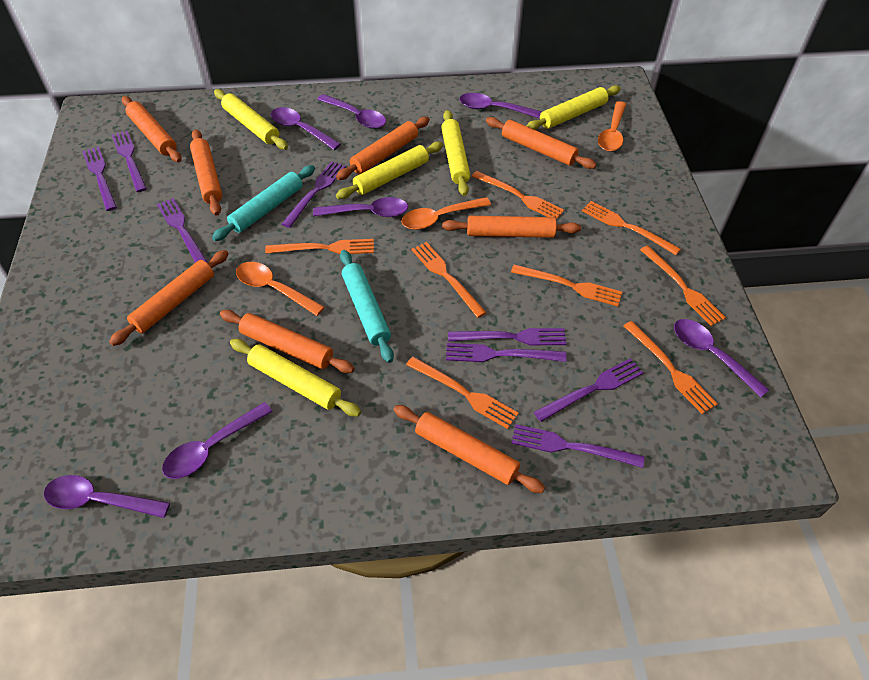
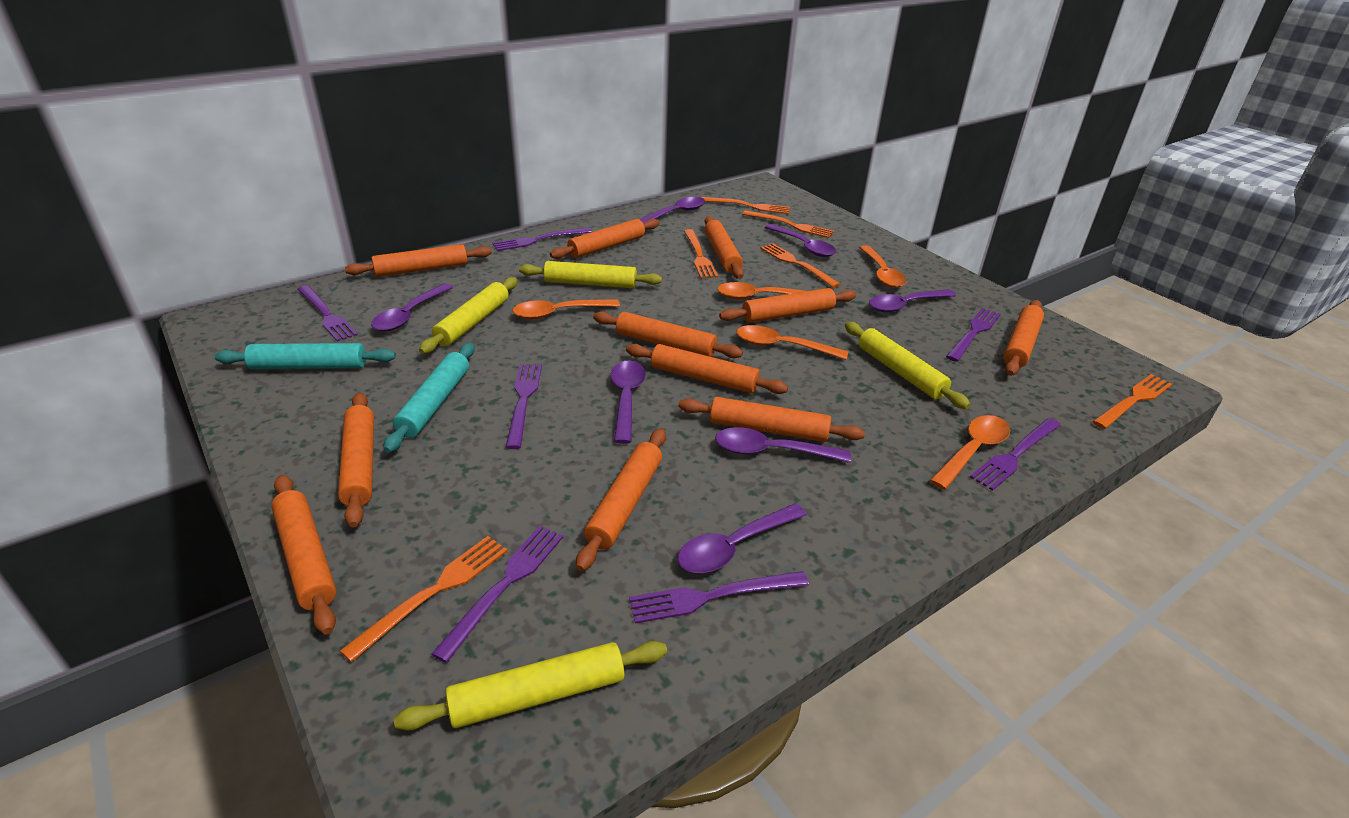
orange fork: [265,239,374,254] [406,357,519,429] [412,242,487,318] [472,171,564,220] [511,264,622,306] [582,201,681,255] [624,321,718,414] [640,246,726,326] = 8 -> [340,536,508,662] [684,229,718,278] [701,197,790,214] [743,210,834,238] [760,244,841,288] [1092,374,1172,429] = 6
orange rolling pin: [109,250,229,346] [122,96,182,162] [190,129,222,216] [220,310,355,373] [336,117,430,180] [394,405,545,493] [442,216,581,238] [486,117,597,169] = 8 -> [271,475,336,635] [338,392,374,528] [345,244,492,277] [550,219,660,259] [576,428,666,572] [593,312,743,358] [626,344,788,394] [679,397,865,442] [705,216,744,279] [719,288,856,323] [1003,300,1044,376] = 11
orange spoon: [236,262,325,316] [401,197,491,230] [598,101,626,151] = 3 -> [512,299,620,319] [717,282,805,299] [737,325,848,360] [859,245,906,288] [929,415,1010,490] = 5
purple fork: [82,147,117,211] [112,131,147,192] [157,198,208,263] [282,161,346,228] [446,343,567,362] [448,328,566,345] [511,424,644,468] [534,358,643,422] = 8 -> [297,285,358,342] [431,525,563,663] [493,228,592,251] [505,364,542,449] [629,571,809,624] [946,308,1001,362] [970,418,1061,491] = 7
yellow rolling pin: [214,89,288,150] [230,339,361,417] [336,142,443,199] [441,110,470,196] [527,85,621,130] = 5 -> [394,641,667,731] [419,277,517,354] [519,261,662,288] [845,322,970,409] = 4

